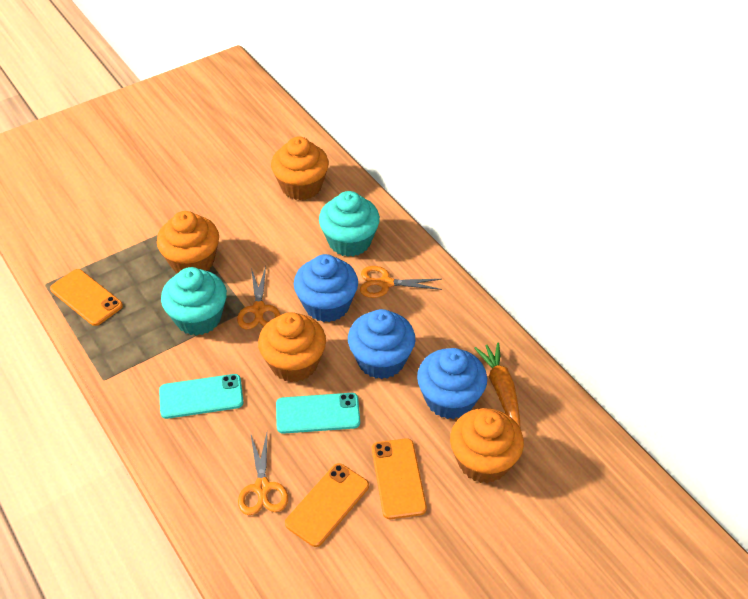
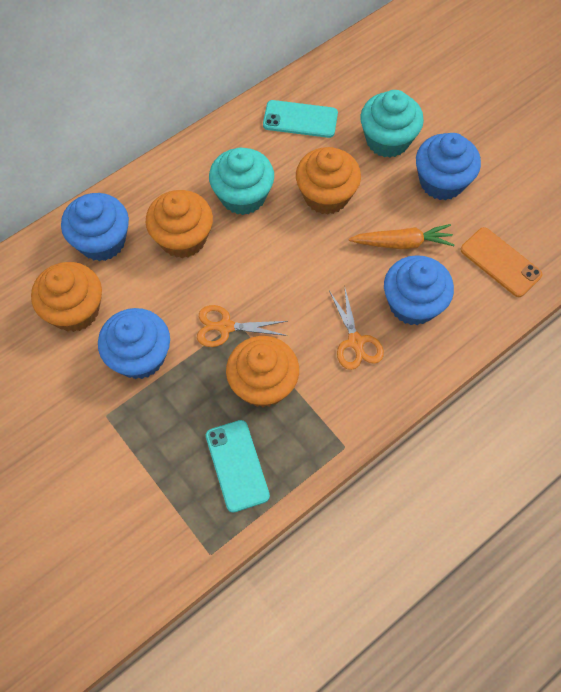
blue cupcake: [294,254,358,322] [348,309,416,379] [417,348,487,419] = 3 -> [61,193,129,261] [98,308,170,379] [384,255,454,325] [416,133,481,200] = 4
orange phone: [50,269,123,326] [285,463,369,547] [372,438,427,519] = 3 -> [460,227,542,297] = 1
orange scissors: [237,266,280,330] [238,433,288,515] [360,266,442,298] = 3 -> [197,305,288,347] [329,289,384,370] = 2

